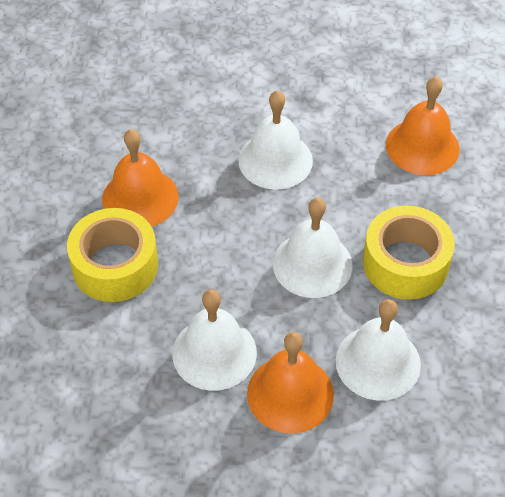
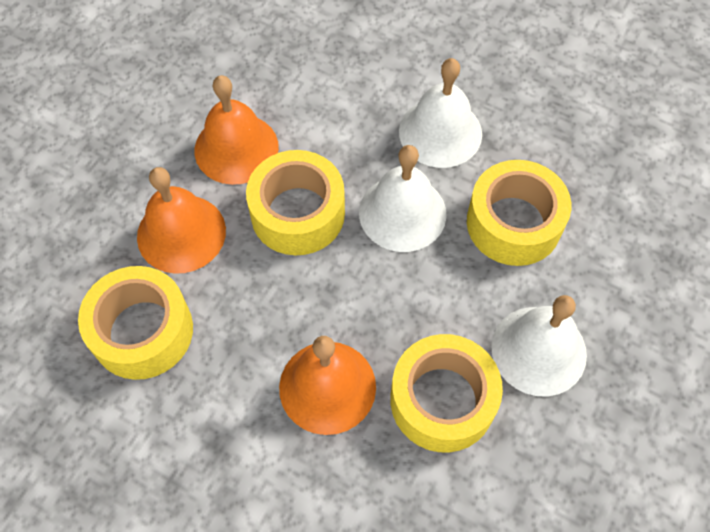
white bell: [172,289,257,391] [238,90,313,190] [273,198,352,298] [336,299,421,401] = 4 -> [359,145,447,252] [399,58,482,168] [491,295,587,396] = 3
yellow tape: [67,208,158,302] [363,206,455,300] = 2 -> [78,266,193,380] [246,150,345,255] [390,334,503,453] [467,160,571,266] = 4

